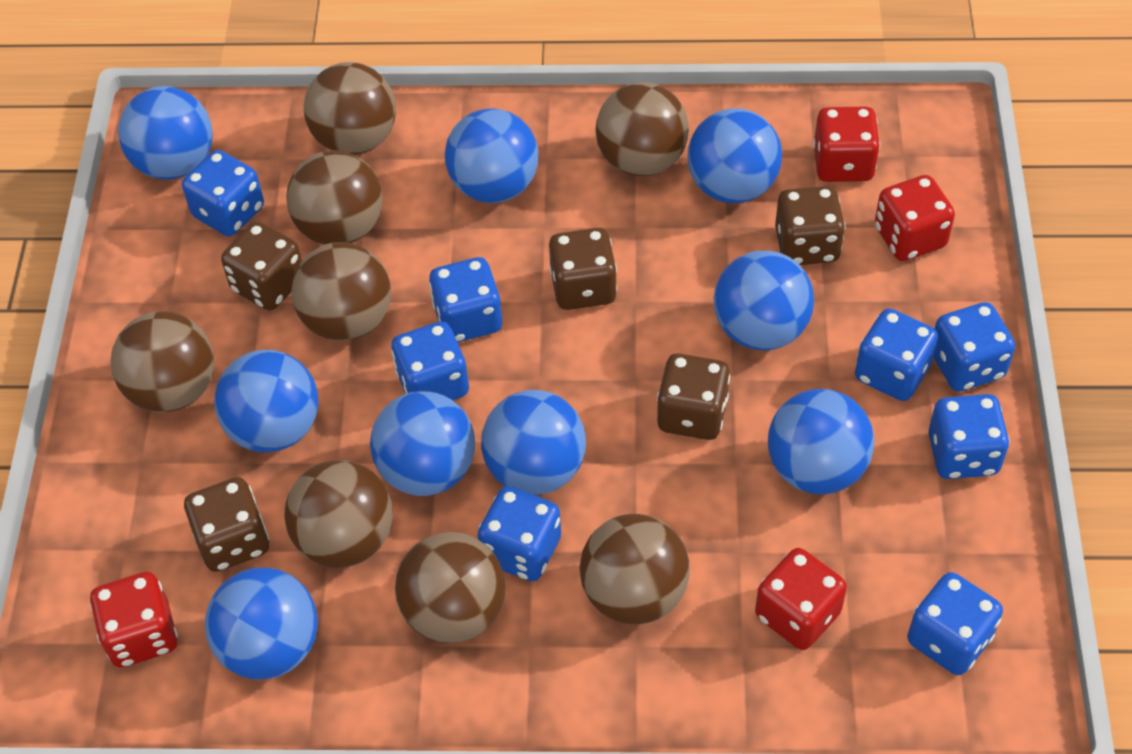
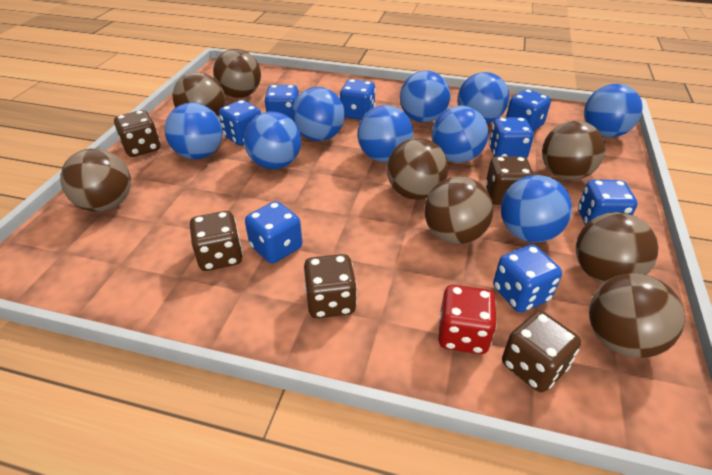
red dice: [90,572,178,668] [755,548,847,650] [813,107,880,182] [875,175,955,261] = 4 -> [438,285,497,354] = 1

